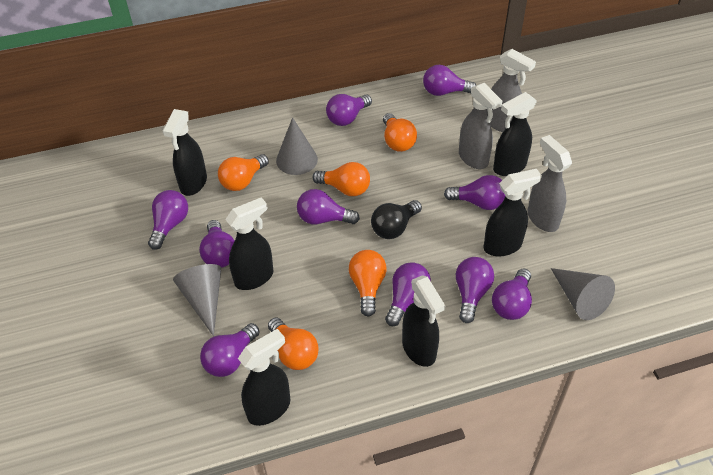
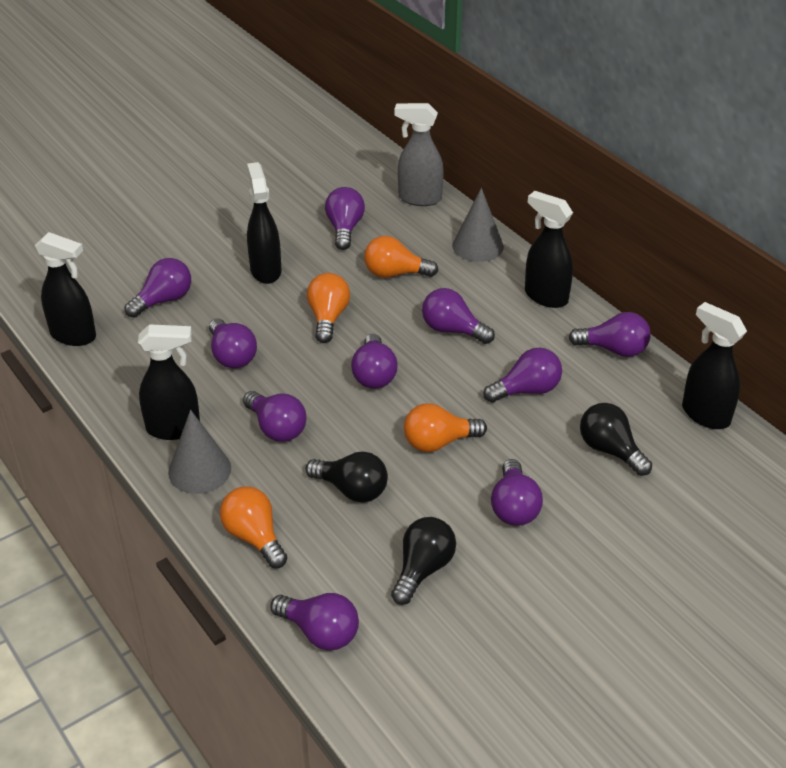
black light bulb: [371,200,422,239] = 1 -> [306,451,388,503] [391,517,456,605] [580,403,652,476] = 3
black spray bottle: [163,109,207,196] [225,197,274,290] [238,329,290,426] [402,275,446,367] [484,169,542,256] [493,92,537,176] = 6 -> [35,232,96,346] [138,324,200,440] [247,162,281,284] [525,191,573,308] [682,302,747,429] = 5
grey cone: [173,264,221,336] [276,117,318,175] [551,268,615,320] = 3 -> [168,410,231,494] [452,188,504,262] = 2
grey spray bottle: [459,83,502,169] [487,49,536,132] [528,135,572,232] = 3 -> [394,103,444,206] = 1
orange light bulb: [218,154,269,191] [268,318,319,370] [312,162,370,196] [349,250,387,317] [383,113,417,152] = 5 -> [220,486,287,568] [307,273,350,343] [364,236,438,278] [404,403,487,452] = 4

